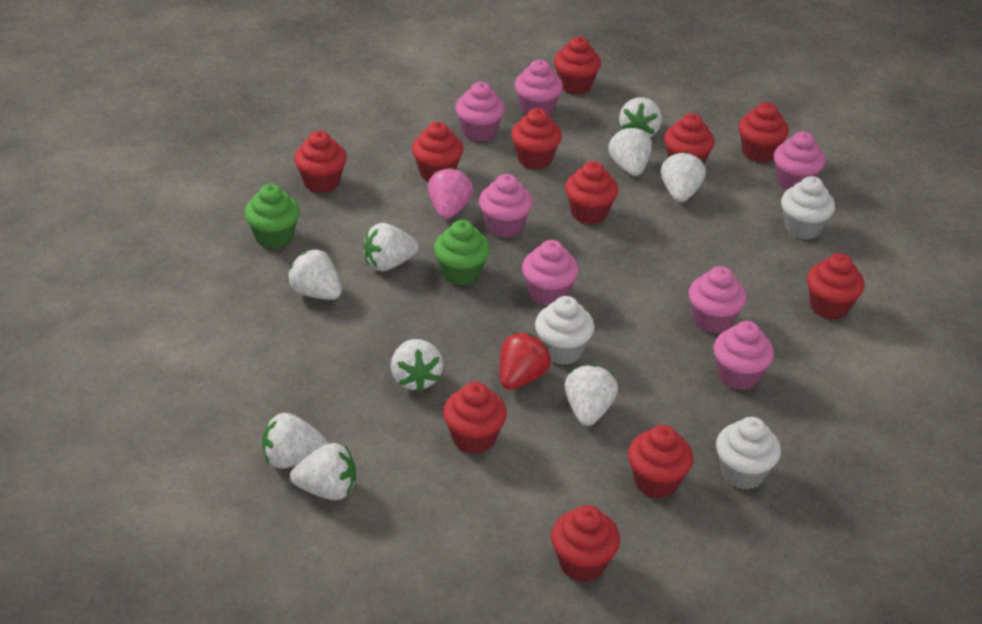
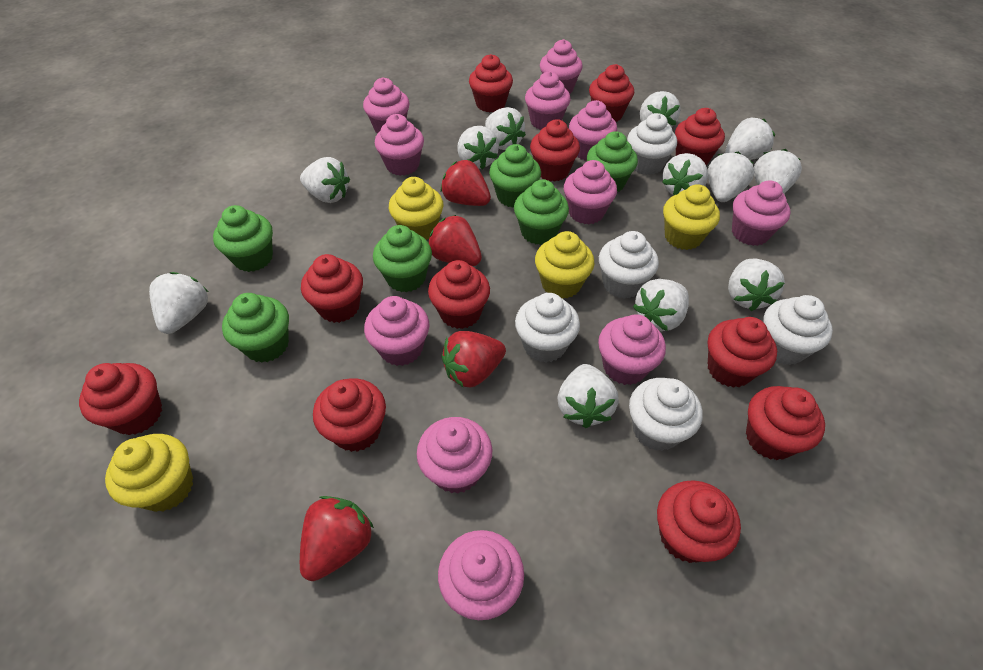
green cupcake: [244,184,300,249] [434,220,490,286] = 2 -> [213,205,273,272] [222,293,289,363] [373,225,432,292] [489,144,541,208] [514,179,569,245] [587,131,638,192] = 6
pink cupcake: [455,82,505,142] [479,174,533,238] [514,60,563,116] [522,240,579,306] [689,266,747,334] [714,321,774,390] [774,131,825,190] = 7 -> [363,77,410,134] [364,296,430,366] [375,114,424,176] [416,417,492,494] [438,530,524,620] [525,71,571,130] [540,39,583,94] [564,160,617,224] [569,100,617,161] [598,314,666,385] [732,180,791,246] = 11
pink strawberry: [428,167,474,219] = 1 -> none = 0
red strawberry: [500,333,551,390] = 1 -> [300,496,374,581] [428,215,482,266] [441,160,491,206] [441,331,506,388] = 4
white cupcake: [535,296,594,365] [716,417,781,490] [781,176,835,240] = 3 -> [515,293,580,363] [599,231,659,299] [627,113,677,175] [629,378,703,451] [763,295,833,365] = 5
white strawberry: [262,413,328,469] [287,249,342,300] [290,443,356,500] [363,223,419,271] [391,339,443,392] [564,364,618,426] [608,126,652,176] [619,97,662,137] [661,152,706,202] = 9 -> [149,272,208,334] [300,157,350,203] [458,126,499,169] [485,107,526,150] [558,364,619,428] [633,279,689,331] [640,91,680,127] [662,153,708,195] [708,151,754,202] [725,117,775,160] [728,259,785,311] [754,149,802,194] = 12
yellow cupcake: none = 0 -> [105,434,193,512] [389,177,443,240] [535,231,594,299] [663,184,720,250] = 4

